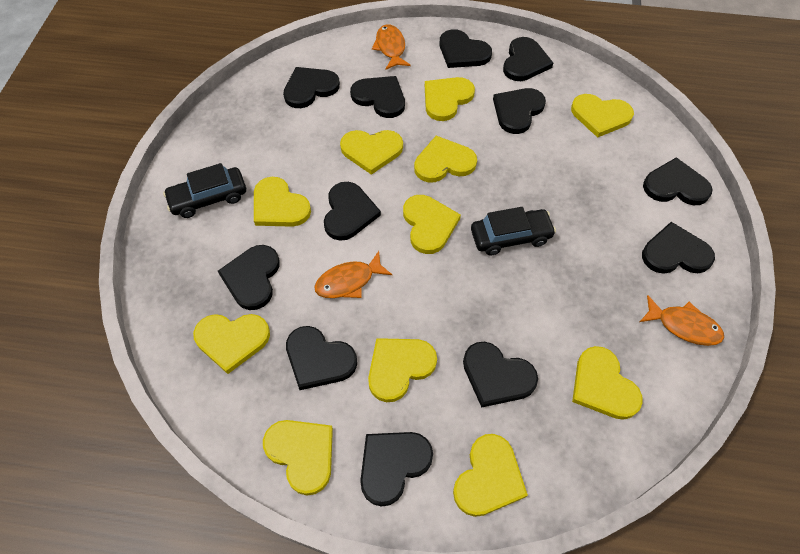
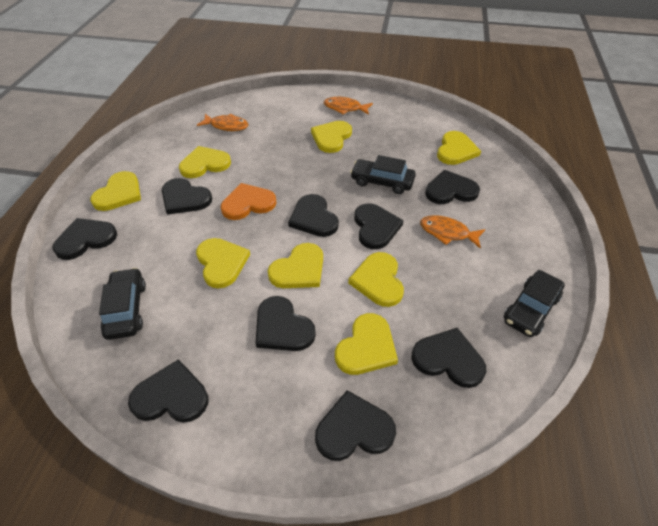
black car: [163,163,246,218] [471,207,556,256] = 2 -> [99,268,146,340] [350,155,416,194] [504,270,565,337] = 3
black heart: [218,245,280,310] [283,67,340,108] [286,326,357,390] [324,182,381,241] [350,76,405,118] [360,432,433,507] [440,29,492,68] [463,342,538,408] [493,88,546,134] [503,37,553,81] [642,222,715,274] [643,157,712,205] = 12 -> [53,218,117,260] [128,359,208,423] [162,178,212,215] [255,296,316,351] [288,194,339,237] [315,390,396,461] [354,203,404,249] [411,328,486,388] [425,170,480,204] = 9
orange heart: none = 0 -> [221,183,277,220] = 1
yellow heart: [193,314,270,374] [254,177,311,227] [263,420,333,495] [340,130,403,175] [368,338,437,402] [403,195,461,254] [414,136,477,182] [425,77,475,121] [453,434,528,517] [571,94,634,138] [572,346,643,420] = 11 -> [90,171,141,211] [179,146,231,178] [196,238,250,288] [268,243,323,288] [311,121,352,153] [335,313,398,375] [348,252,404,307] [437,131,481,165] = 8

